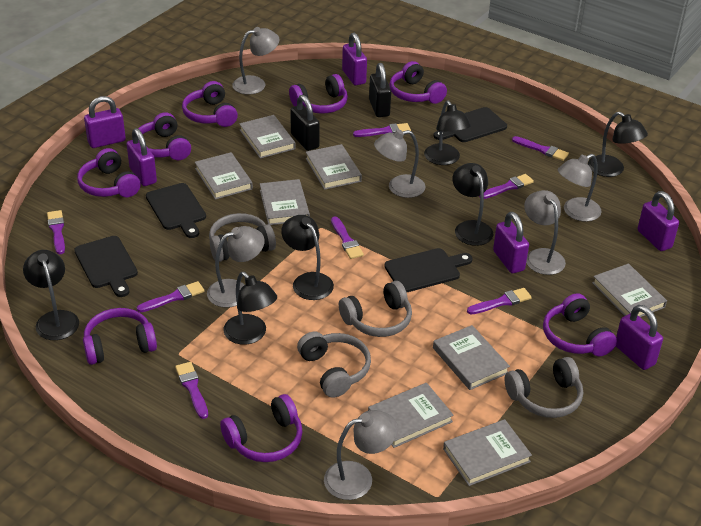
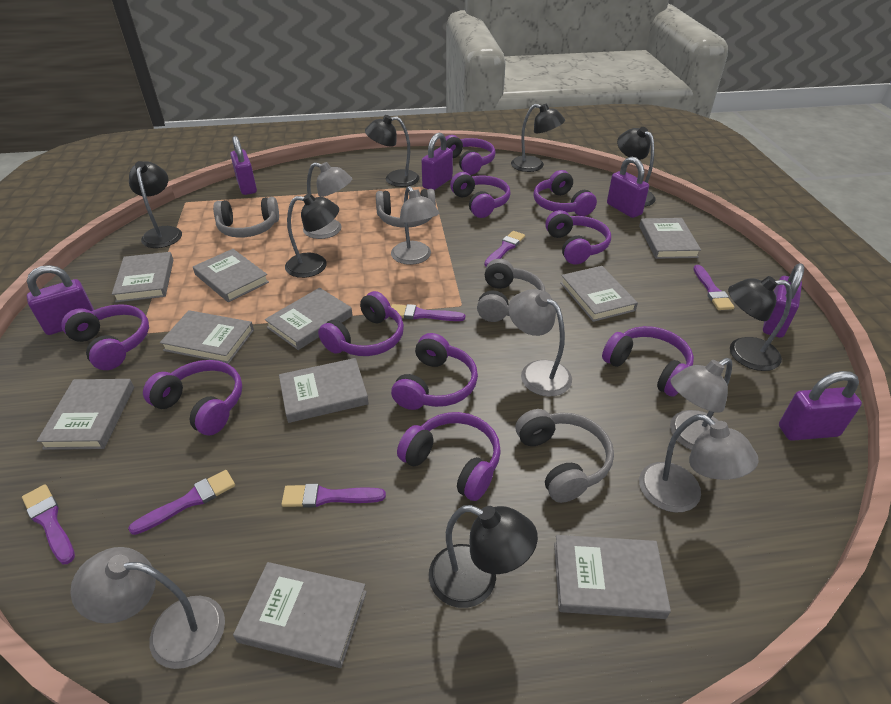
black cutting board: [74,236,138,297] [146,183,206,238] [384,248,473,293] [434,107,507,142] = 4 -> none = 0
black lamp: [23,250,79,340] [223,272,277,345] [281,215,334,300] [424,100,471,165] [453,163,493,246] [588,112,648,177] = 6 -> [129,161,182,248] [285,193,339,278] [365,115,419,187] [429,505,538,608] [511,104,565,172] [617,127,656,207] [728,276,792,371] = 7
black padlock: [290,95,320,151] [369,63,391,117] = 2 -> none = 0
grey book: [195,152,253,200] [239,115,296,159] [260,179,310,225] [306,144,362,190] [368,383,454,448] [433,325,510,390] [443,419,532,486] [592,264,667,317] = 8 -> [37,379,134,450] [112,252,174,302] [160,310,254,364] [193,249,269,302] [233,562,367,668] [265,288,353,350] [279,358,369,423] [554,535,671,619] [560,266,638,322] [639,218,701,259] = 10
purple brush: [47,210,65,254] [137,281,205,312] [175,362,208,419] [331,217,364,259] [353,123,411,137] [467,288,532,314] [479,174,534,199] [512,136,569,161] = 8 -> [22,484,75,564] [128,470,235,535] [281,484,386,508] [389,304,465,321] [484,231,525,266] [693,265,734,310] = 6
purple headphones: [77,148,141,197] [83,308,157,365] [138,112,191,160] [182,81,238,127] [220,394,303,462] [289,74,348,114] [389,61,447,104] [543,293,617,357] = 8 -> [61,304,149,370] [143,360,242,435] [318,291,404,356] [391,333,478,410] [397,412,501,501] [445,135,496,175] [450,172,511,218] [533,170,597,216] [545,210,611,264] [602,326,694,397] = 10

